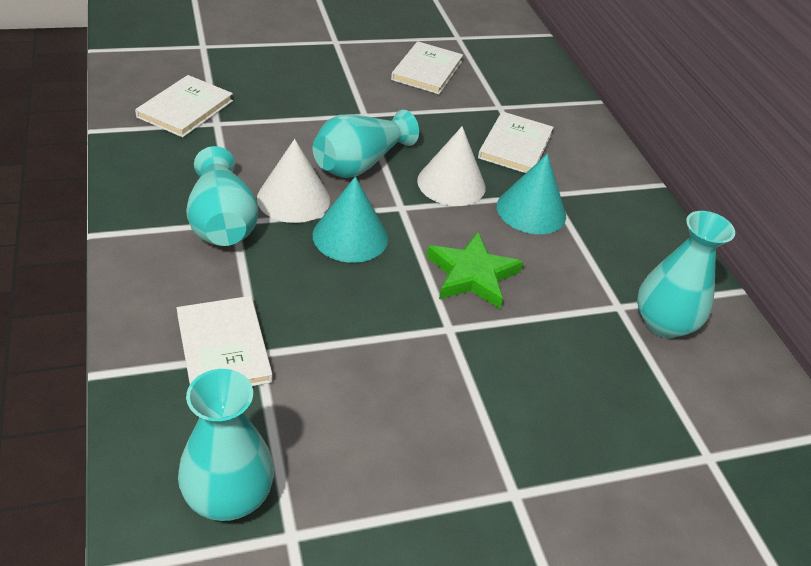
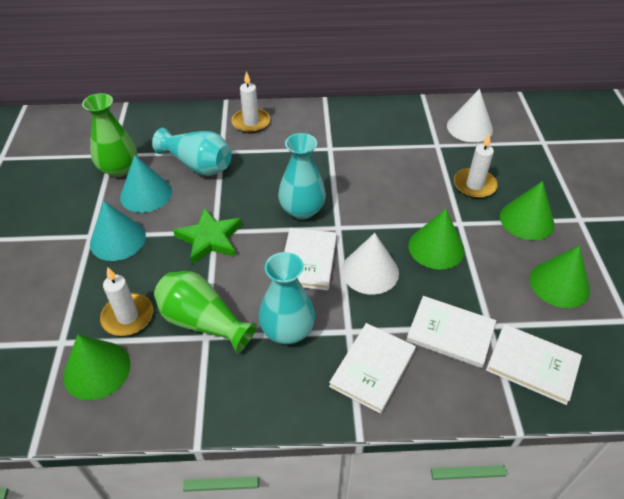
green cone: none = 0 -> [63,334,131,400] [409,209,464,270] [500,181,555,240] [530,246,590,308] = 4
green vase: none = 0 -> [82,93,137,177] [154,271,257,353] = 2
turquoise vase: [178,369,274,521] [186,146,258,246] [313,110,419,178] [637,211,735,338] = 4 -> [152,128,232,176] [258,252,315,344] [278,133,326,220] = 3
white candle: none = 0 -> [100,267,153,336] [232,71,270,133] [454,133,498,198] = 3

